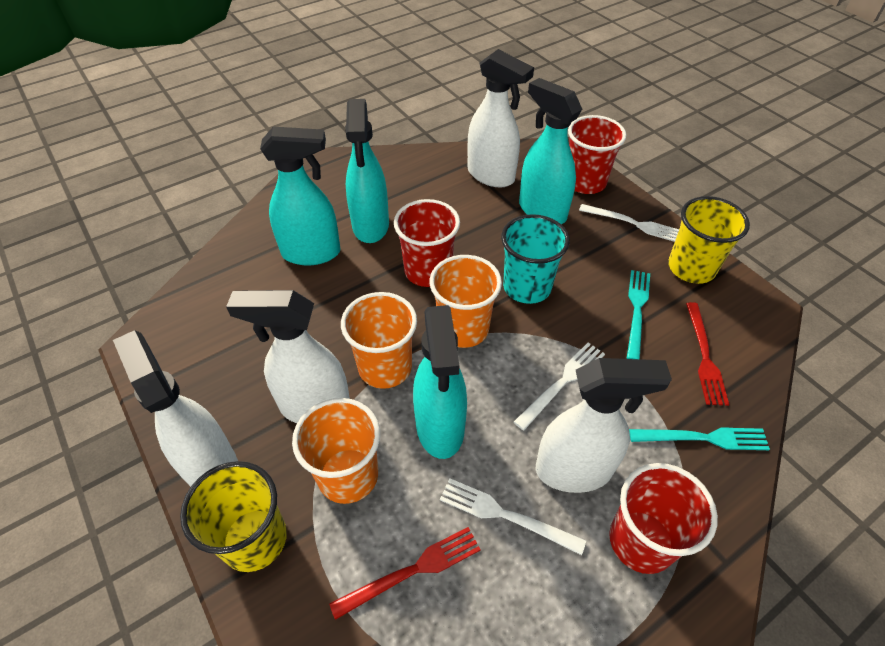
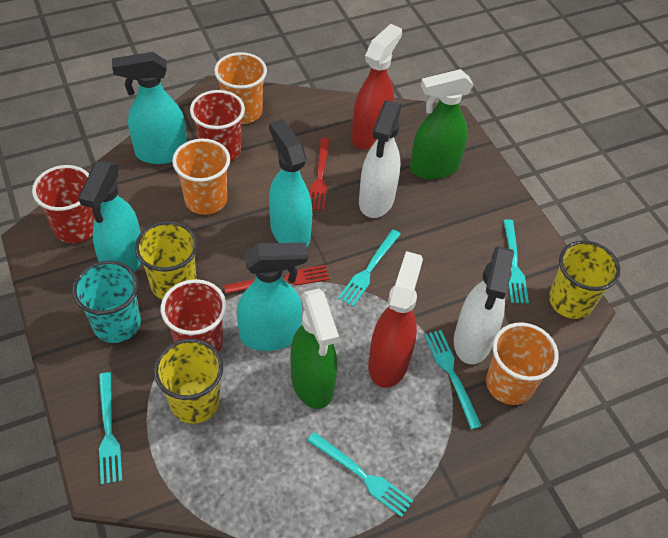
green spray bottle: none = 0 -> [291,289,339,409] [410,69,474,179] = 2
red spray bottle: none = 0 -> [352,24,402,150] [368,251,423,388] = 2
turquoise fork: [627,270,650,359] [629,427,770,450] = 2 -> [99,372,122,485] [307,432,414,517] [338,229,401,307] [424,330,482,429] [503,219,529,303] = 5
white fork: [440,478,586,555] [514,342,605,430] [579,204,679,242] = 3 -> none = 0
white spray bottle: [113,330,238,487] [226,290,350,423] [468,49,534,188] [536,358,672,493] = 4 -> [359,100,402,218] [454,246,514,365] = 2
yellow cup: [180,461,287,572] [668,196,750,284] = 2 -> [135,221,198,299] [154,339,223,424] [549,240,620,319] = 3

